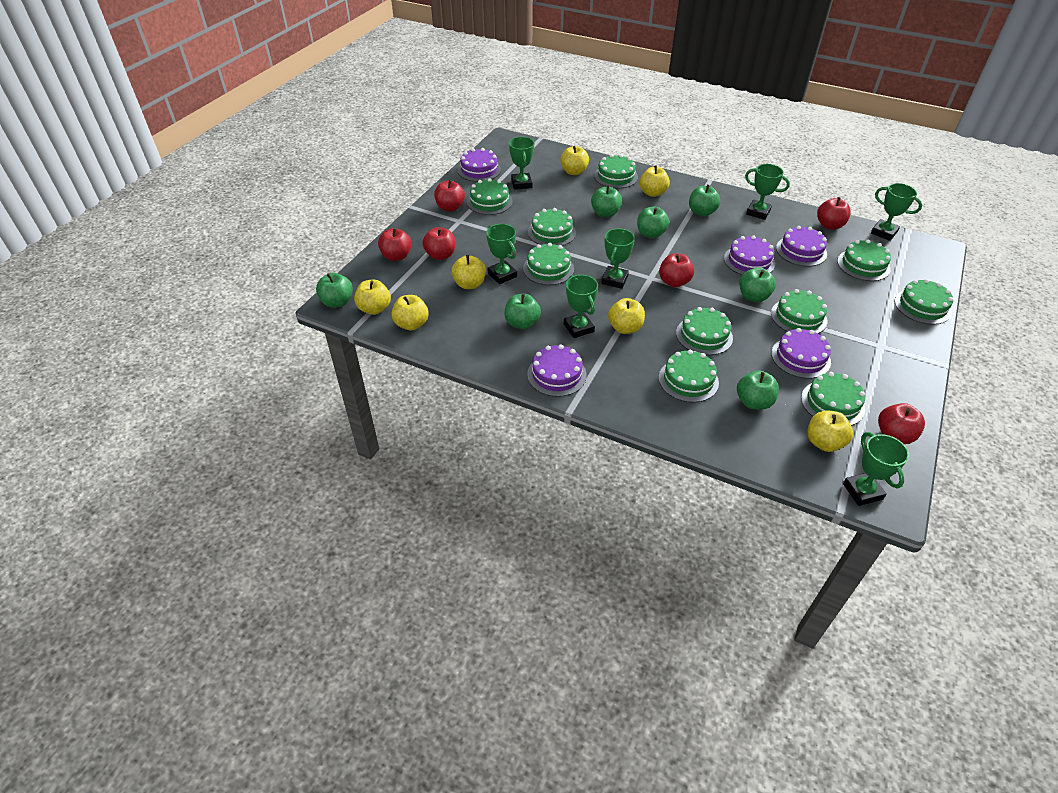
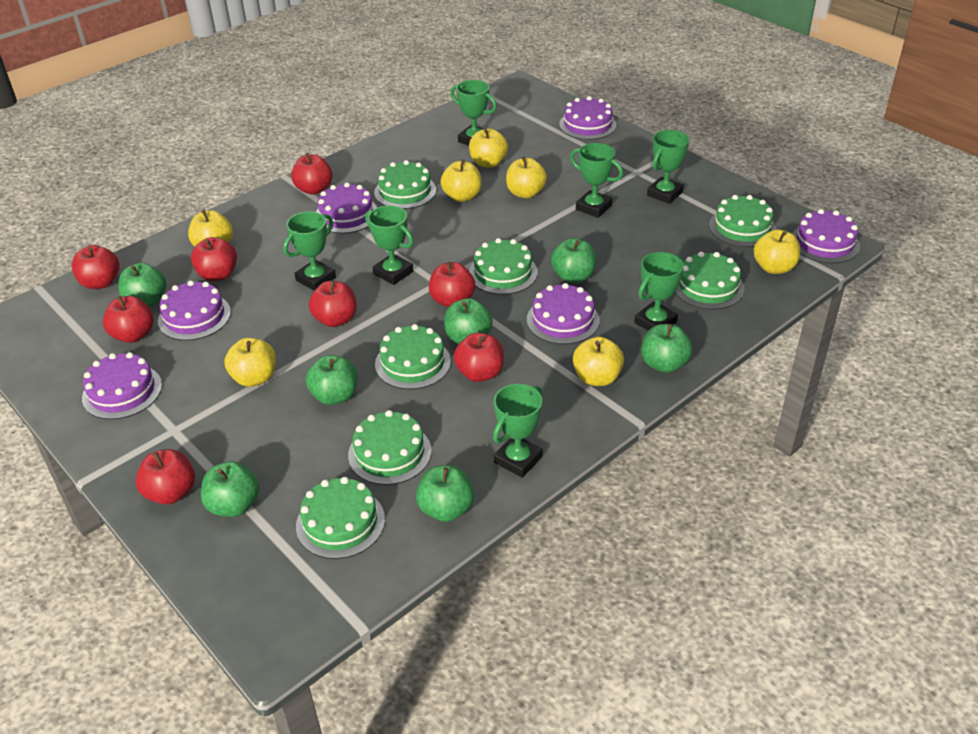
green cake: [467,178,513,215] [523,243,574,285] [528,208,576,246] [594,154,638,188] [659,350,719,402] [676,307,733,355] [771,289,827,333] [801,372,865,426] [837,239,891,281] [895,279,953,324] = 10 -> [296,477,385,559] [348,410,431,485] [374,160,436,209] [375,324,451,389] [469,238,538,295] [675,252,744,309] [709,195,776,247] = 7
purple cake: [458,148,501,182] [527,344,587,397] [724,235,775,275] [771,328,831,379] [776,226,827,266] = 5 -> [82,352,162,419] [158,280,231,340] [316,183,377,233] [527,283,600,344] [559,96,617,140] [792,209,860,263] = 6
red apple: [378,228,412,261] [423,227,456,260] [434,180,465,211] [659,253,694,287] [817,197,851,229] [878,403,925,444] = 6 -> [72,245,120,289] [103,296,154,343] [136,449,195,504] [191,237,237,281] [291,153,332,194] [309,280,357,327] [429,262,475,307] [453,333,504,382] = 8

